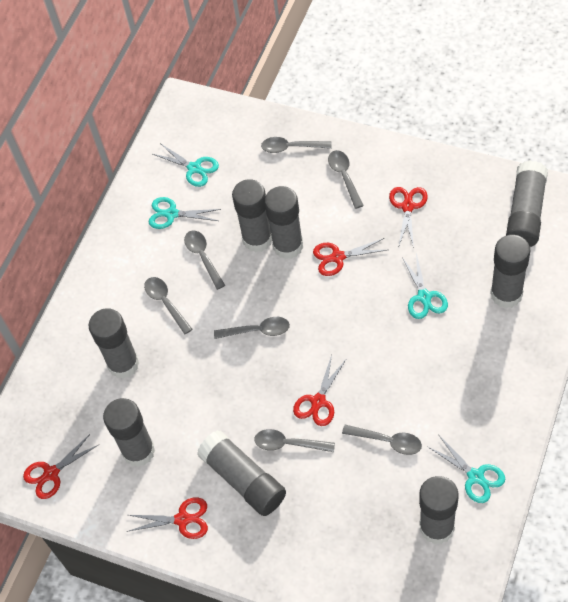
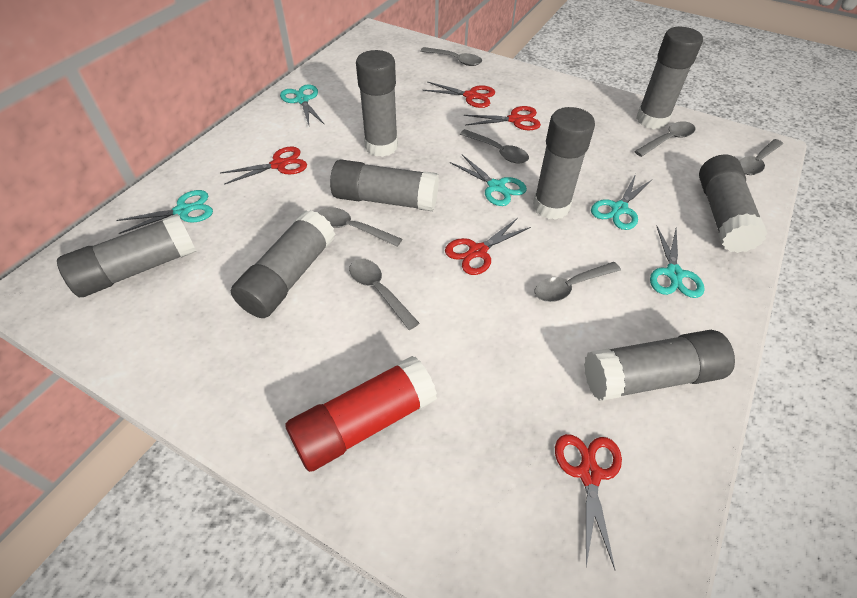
red glue stick: none = 0 -> [285,356,437,472] = 1
turquoise scissors: [149,197,221,229] [153,143,219,187] [402,253,448,319] [428,436,505,503] = 4 -> [116,190,213,234] [280,84,325,125] [450,155,527,206] [591,174,652,230] [650,226,705,298] = 5

